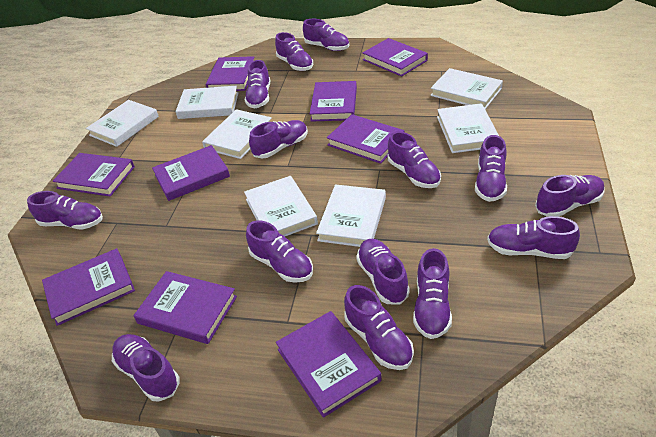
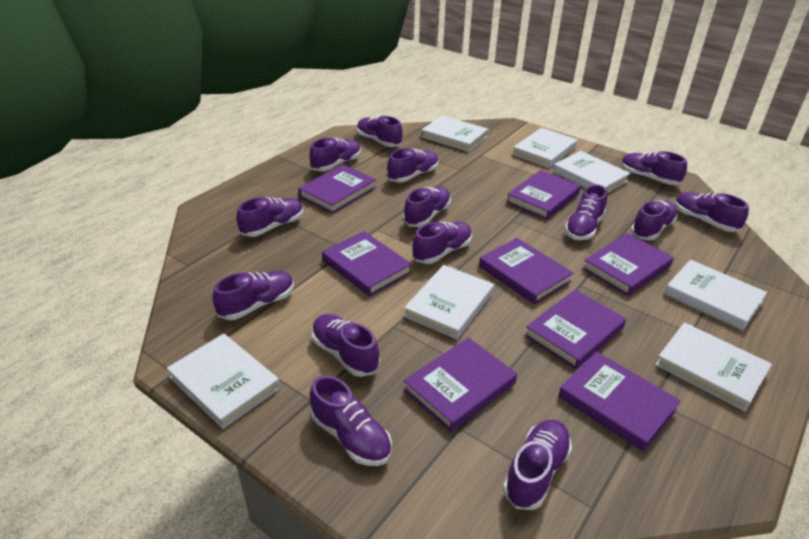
purple book: [42,248,135,326] [53,153,135,196] [133,271,237,344] [152,145,230,201] [206,56,254,91] [276,311,382,418] [310,81,357,122] [327,114,405,164] [363,38,428,77] = 9 -> [298,165,376,214] [322,231,412,297] [403,337,517,432] [479,238,573,305] [506,170,581,220] [525,290,626,369] [558,352,681,452] [582,233,674,296] = 8

